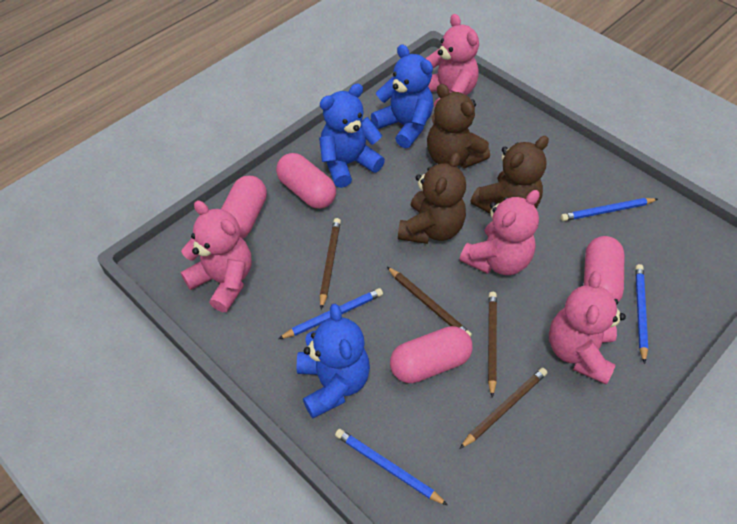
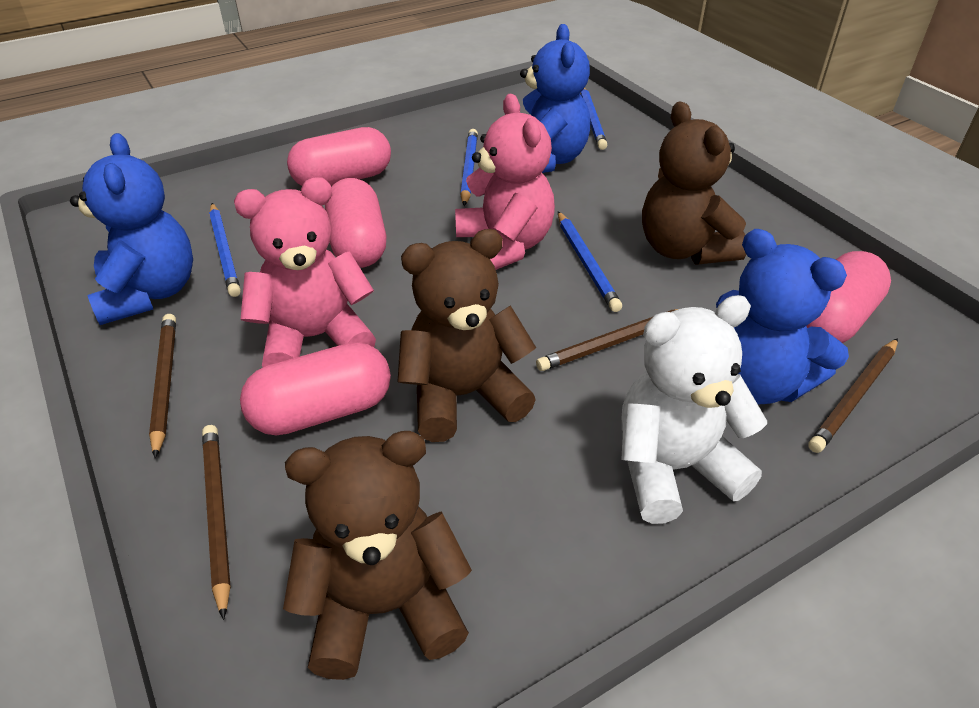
pink teddy bear: [181,201,252,312] [426,14,479,107] [459,190,540,275] [549,271,626,384] = 4 -> [234,177,376,367] [455,94,555,270] = 2
white teddy bear: none = 0 -> [621,295,767,524] = 1

